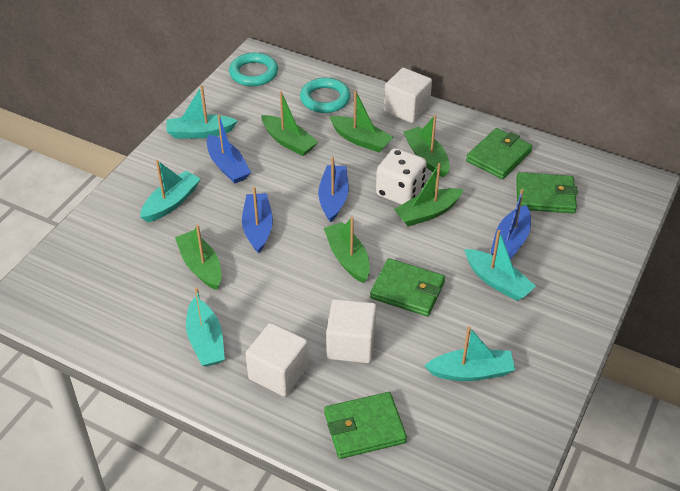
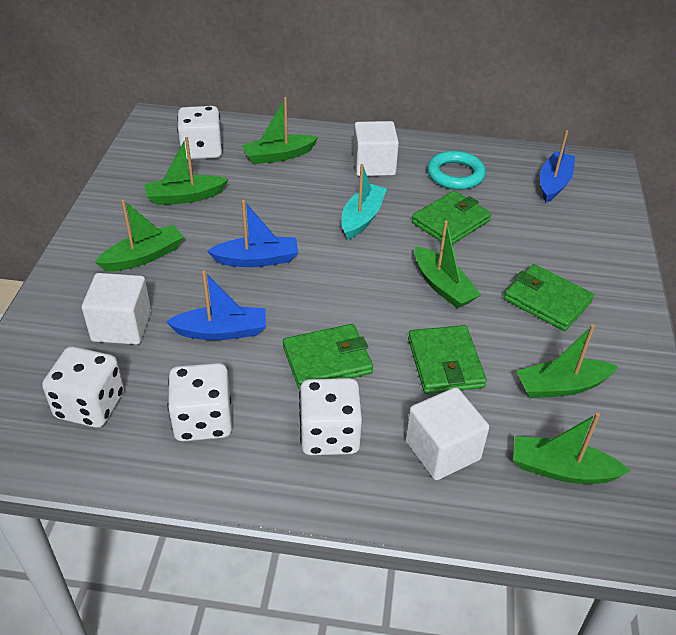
blue boat: [207,115,251,183] [242,187,273,253] [318,157,349,222] [490,189,531,260] = 4 -> [166,271,266,340] [207,200,298,267] [540,130,575,202] = 3
turquoise boat: [140,160,201,222] [166,85,238,139] [186,287,225,367] [425,326,515,381] [464,230,536,301] = 5 -> [341,164,387,240] = 1
turquoise ring: [229,52,278,86] [300,77,350,113] = 2 -> [427,151,486,190] = 1
white dice: [376,148,427,205] = 1 -> [42,346,124,428] [168,363,232,442] [177,106,223,160] [299,378,362,455] = 4

